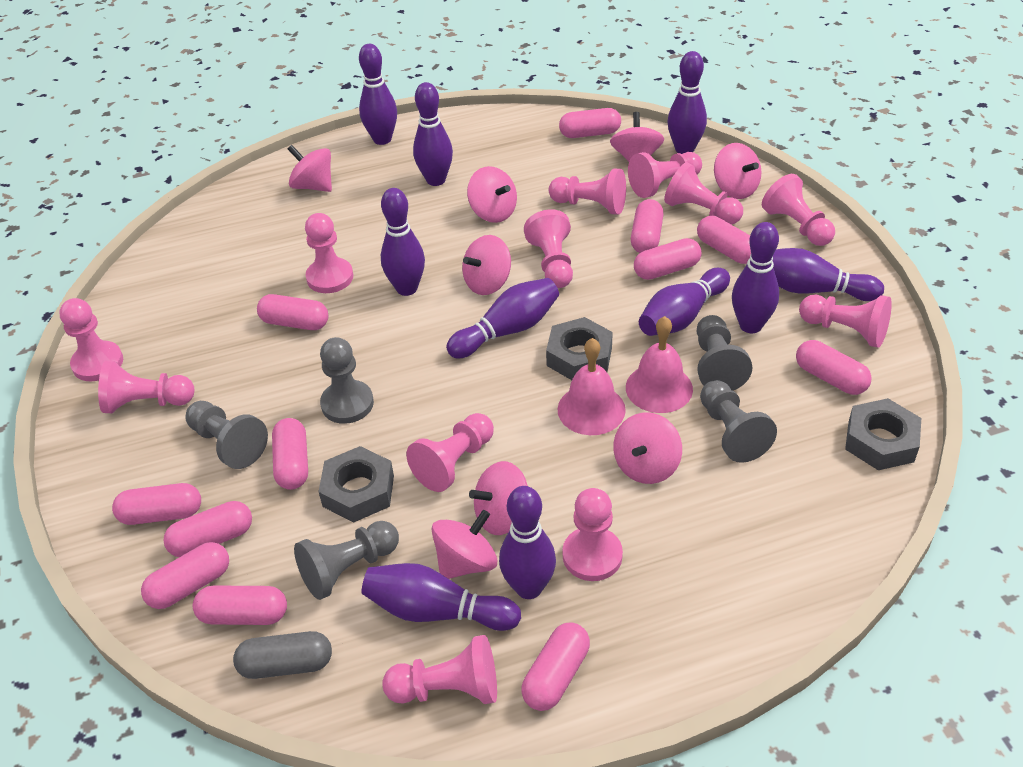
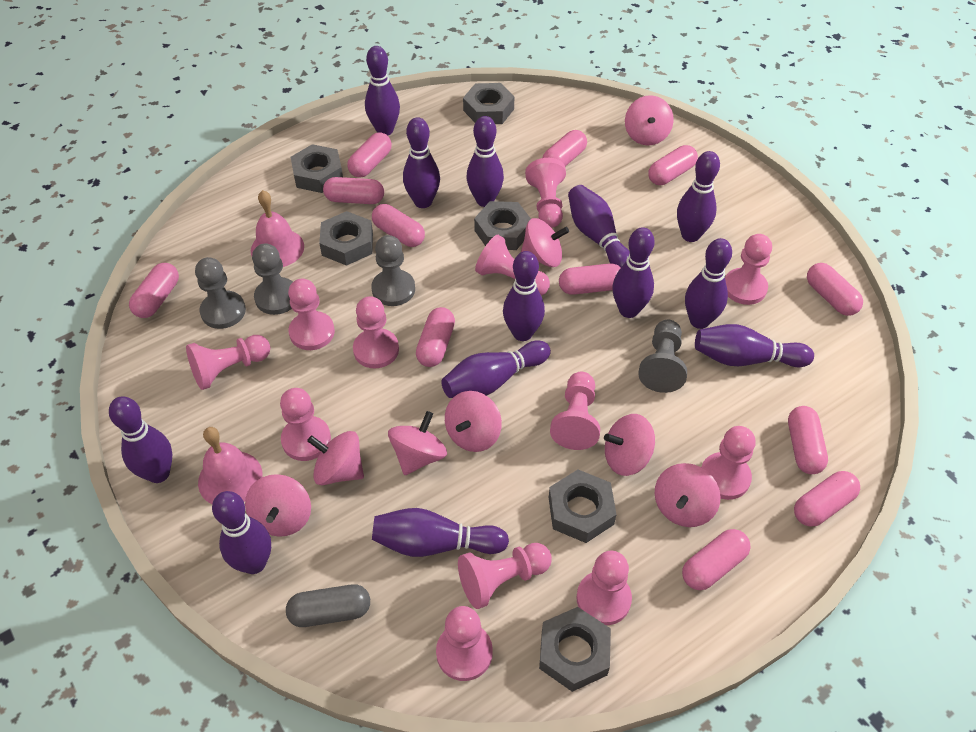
grey nut: [319,446,394,523] [546,317,613,380] [845,398,921,470] = 3 -> [291,144,343,193] [319,211,373,266] [463,83,514,124] [474,201,531,250] [539,607,611,692] [549,470,617,543] = 6
grey pawn: [185,401,268,469] [294,521,399,600] [320,337,374,424] [697,315,752,391] [700,380,777,463] = 5 -> [195,257,246,329] [252,243,293,315] [371,235,415,306] [638,320,687,393] = 4
purple bowling pin: [359,44,397,145] [361,563,521,631] [381,188,425,296] [413,82,453,186] [446,278,559,358] [499,486,556,599] [639,268,730,336] [668,51,707,154] [732,222,779,333] [773,248,884,301] = 10 -> [109,396,172,483] [212,491,271,574] [365,46,400,136] [372,508,509,557] [403,117,440,208] [441,340,551,398] [466,116,504,207] [503,251,545,341] [568,185,630,267] [612,227,655,318] [677,151,720,242] [685,238,732,329] [695,324,814,367] = 13

